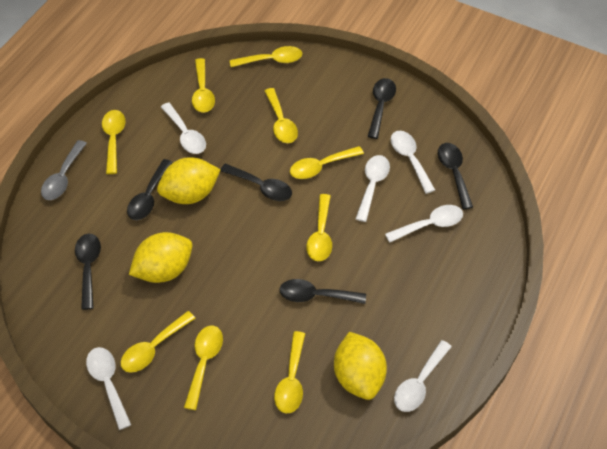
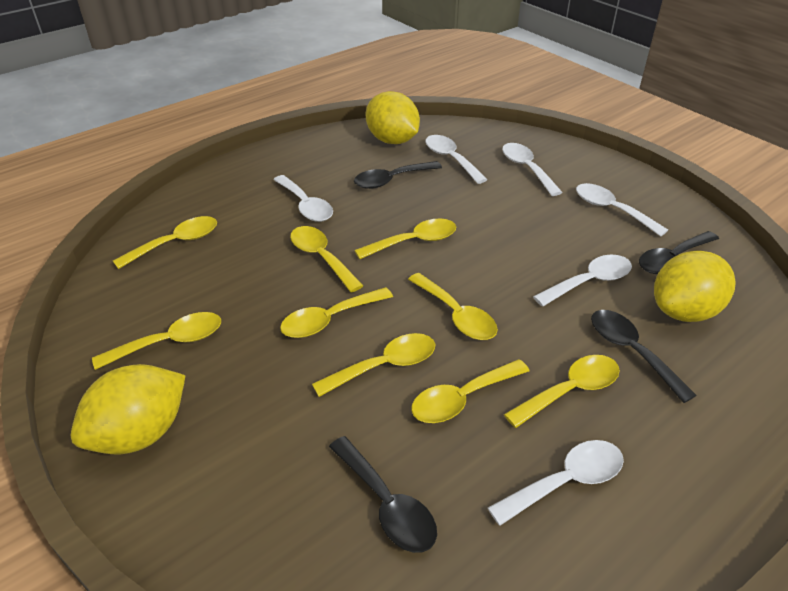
black spoon: [75,234,101,310] [127,159,173,220] [220,164,292,201] [280,279,366,304] [368,78,396,139] [438,143,473,210] = 6 -> [329,436,437,553] [354,161,442,189] [591,310,697,403] [639,231,719,274] = 4
grey spoon: [41,140,87,200] = 1 -> none = 0

